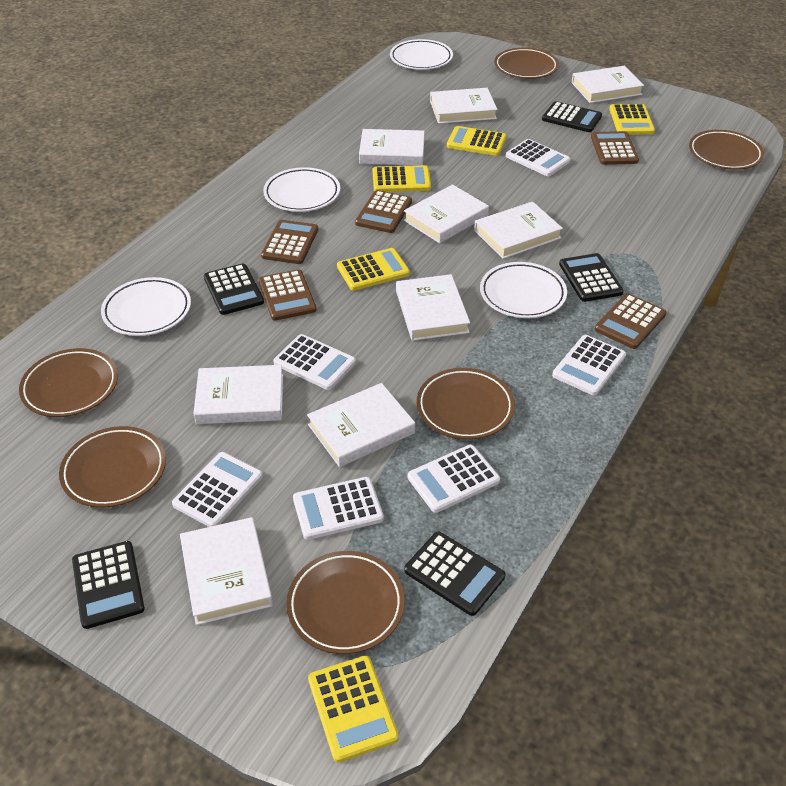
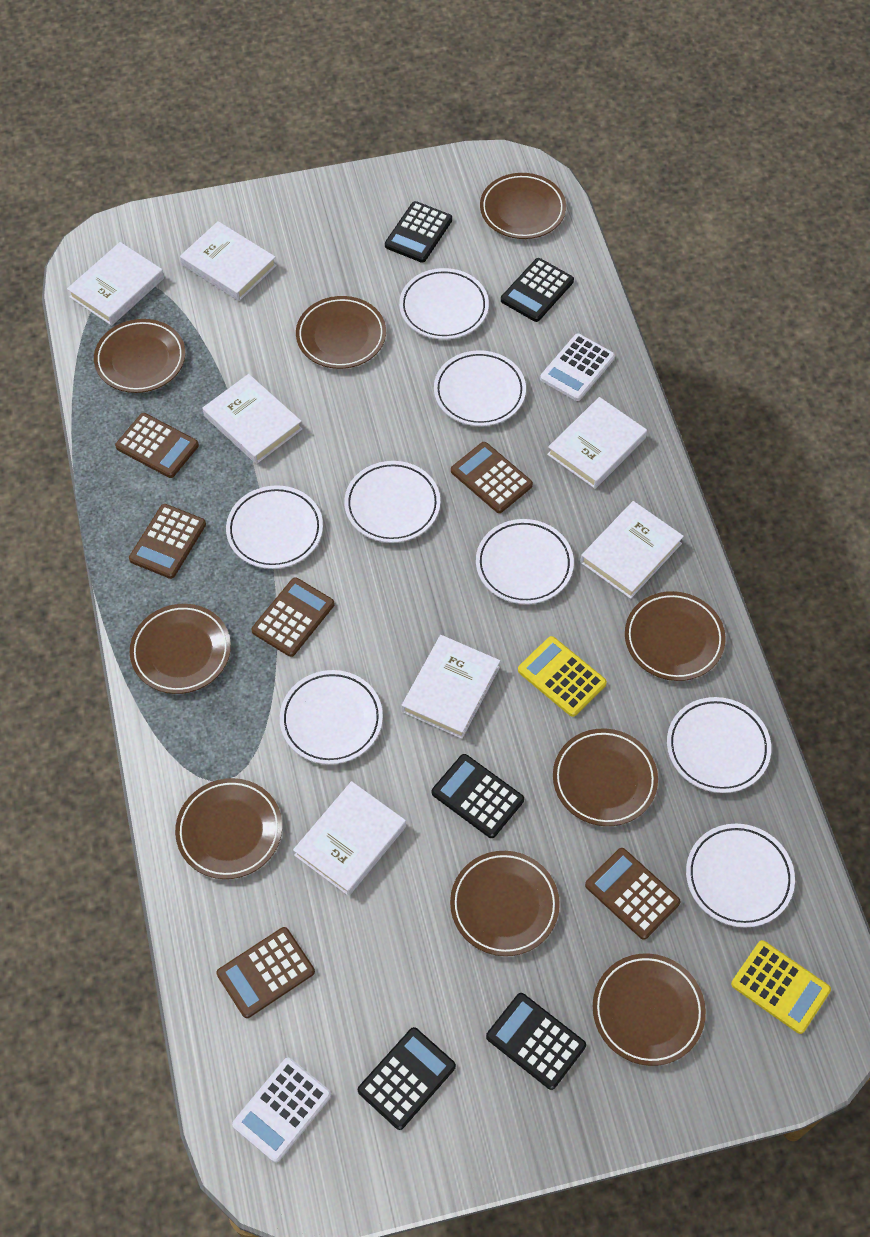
brown calculator: [259,269,317,321] [261,220,318,264] [355,190,412,233] [591,131,639,165] [595,294,666,349] = 5 -> [115,413,199,478] [129,504,206,579] [216,927,315,1018] [251,577,334,657] [451,442,533,513] [585,848,681,940] = 6
brown plate: [19,348,118,417] [59,426,166,508] [286,551,405,654] [417,368,515,440] [494,48,559,79] [689,130,764,170] = 6 -> [94,319,185,393] [130,604,231,694] [175,778,282,879] [296,296,386,369] [450,851,560,956] [480,173,566,239] [553,729,658,826] [593,953,706,1066] [625,591,726,681] = 9
white book: [180,517,273,625] [193,365,283,424] [307,383,415,467] [359,129,425,166] [396,274,470,341] [404,184,489,243] [430,88,498,124] [474,202,563,259] [572,66,644,103] = 9 -> [67,242,164,326] [180,221,277,301] [203,374,302,464] [293,781,406,896] [402,635,500,739] [547,397,647,489] [580,501,684,599] = 7
white calculator: [172,452,263,527] [273,334,356,390] [293,477,384,540] [408,445,500,513] [506,139,571,176] [552,335,626,395] = 6 -> [232,1058,331,1163] [540,334,615,401] = 2
white plate: [101,277,191,336] [263,167,340,212] [390,39,453,70] [480,262,567,318] = 4 -> [226,485,323,569] [280,670,383,764] [344,461,440,543] [399,268,489,340] [434,350,526,426] [476,519,574,604] [667,697,771,793] [686,824,795,928] = 8
yellow calculator: [308,656,399,763] [337,248,410,291] [373,165,431,192] [447,126,506,156] [609,104,655,134] = 5 -> [518,636,607,717] [731,940,831,1034] = 2

